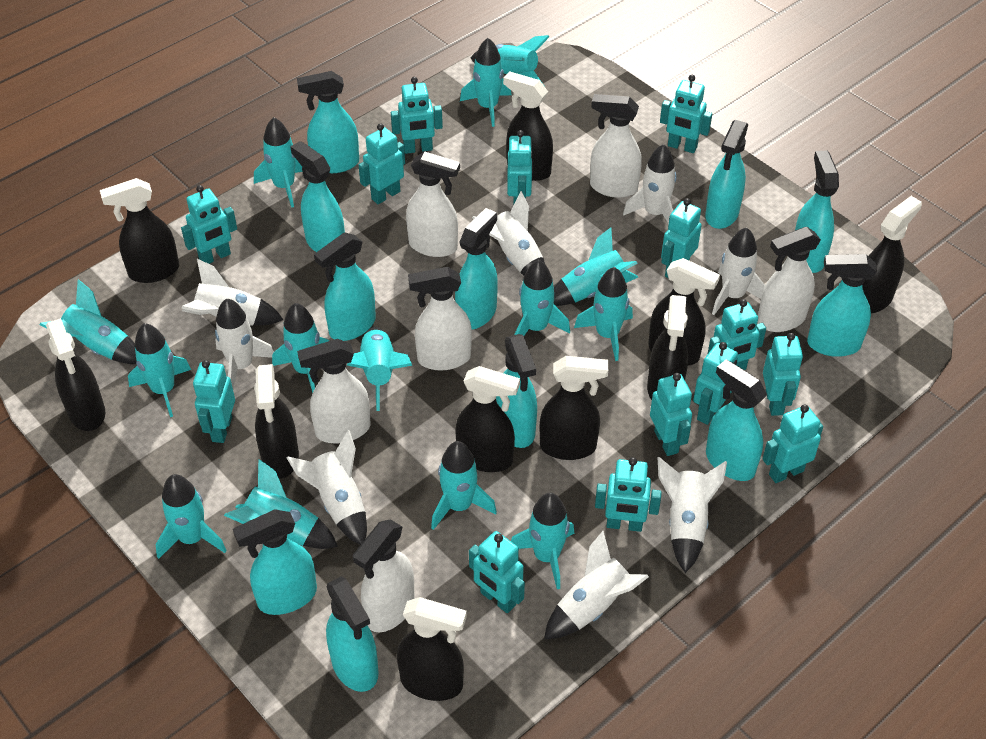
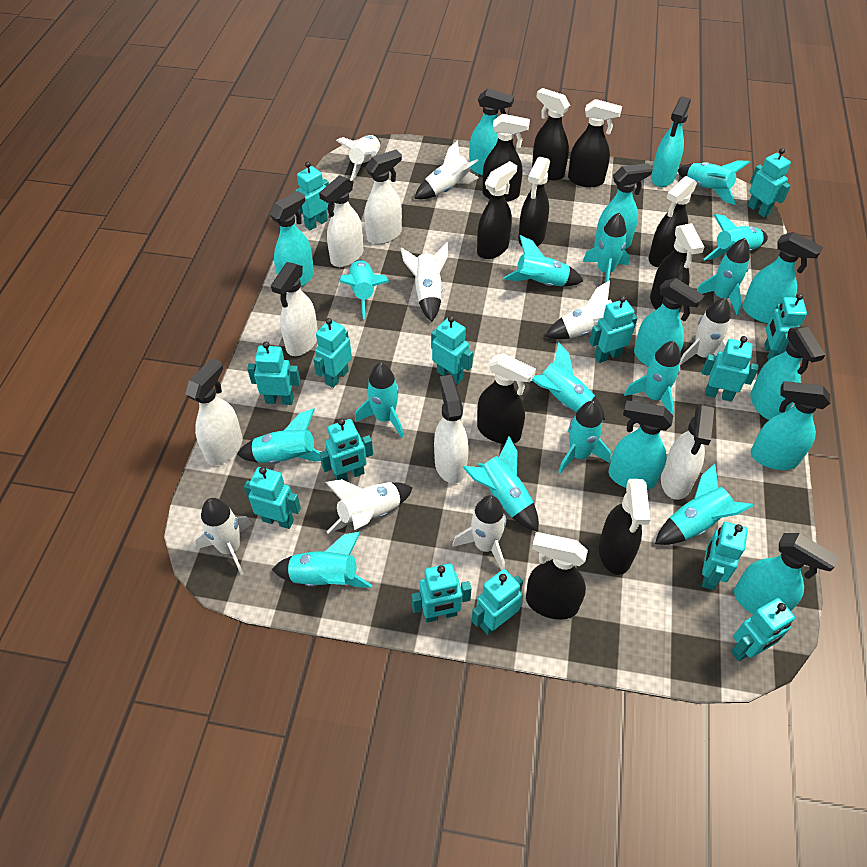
turquoise spray bottle: [233,509,317,615] [290,141,345,252] [297,71,359,173] [314,232,376,341] [326,576,379,692] [455,208,498,330] [496,334,537,448] [705,120,748,229] [706,359,767,481] [795,151,839,273] [807,254,877,357] = 11 -> [270,191,314,287] [469,88,514,175] [594,163,653,250] [609,400,673,490] [634,278,704,367] [651,96,691,187] [734,533,839,614] [743,232,823,324] [750,326,825,420] [751,381,830,470] = 10

